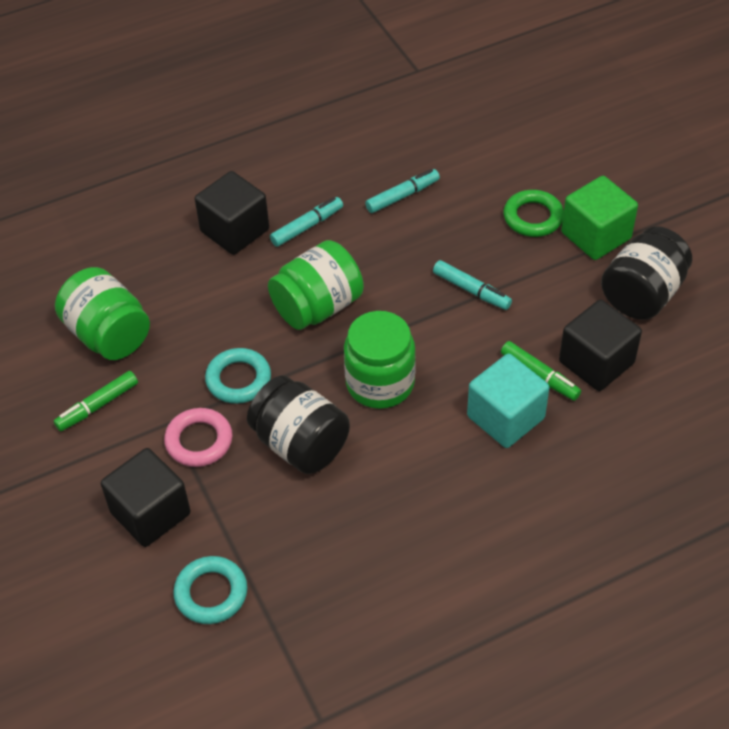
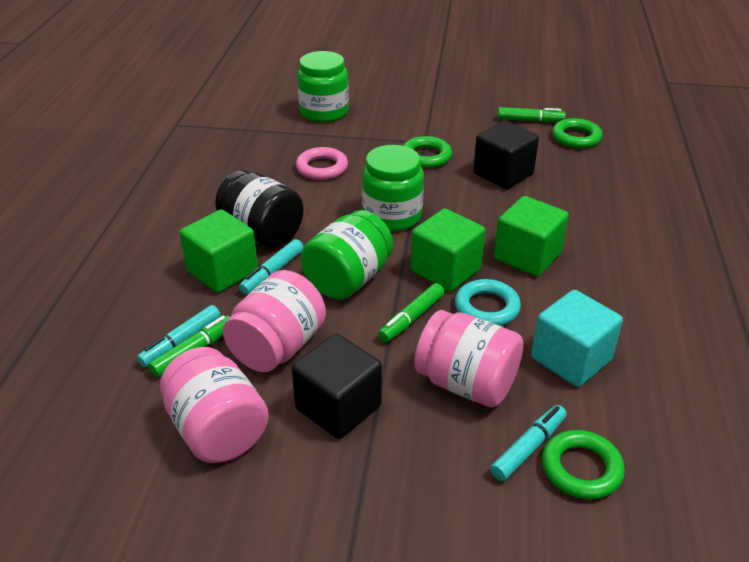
black cube: [101,448,191,547] [195,171,269,255] [559,300,642,391] = 3 -> [292,334,382,439] [473,121,539,189] = 2
black jar: [247,376,350,474] [601,226,692,320] = 2 -> [215,170,304,248] = 1
green cube: [561,176,638,260] = 1 -> [180,209,258,293] [411,208,486,292] [494,196,569,277] = 3
green marker: [54,371,138,432] [501,341,581,401] = 2 -> [149,316,230,377] [378,283,445,342] [498,107,566,122] = 3
green ring: [503,190,564,237] = 1 -> [403,136,452,168] [542,430,625,500] [552,118,602,148] = 3
pink jar: none = 0 -> [160,347,269,463] [223,270,326,372] [414,310,524,408] = 3
turquoise ring: [173,556,247,624] [205,348,271,404] = 2 -> [455,279,521,326] = 1

